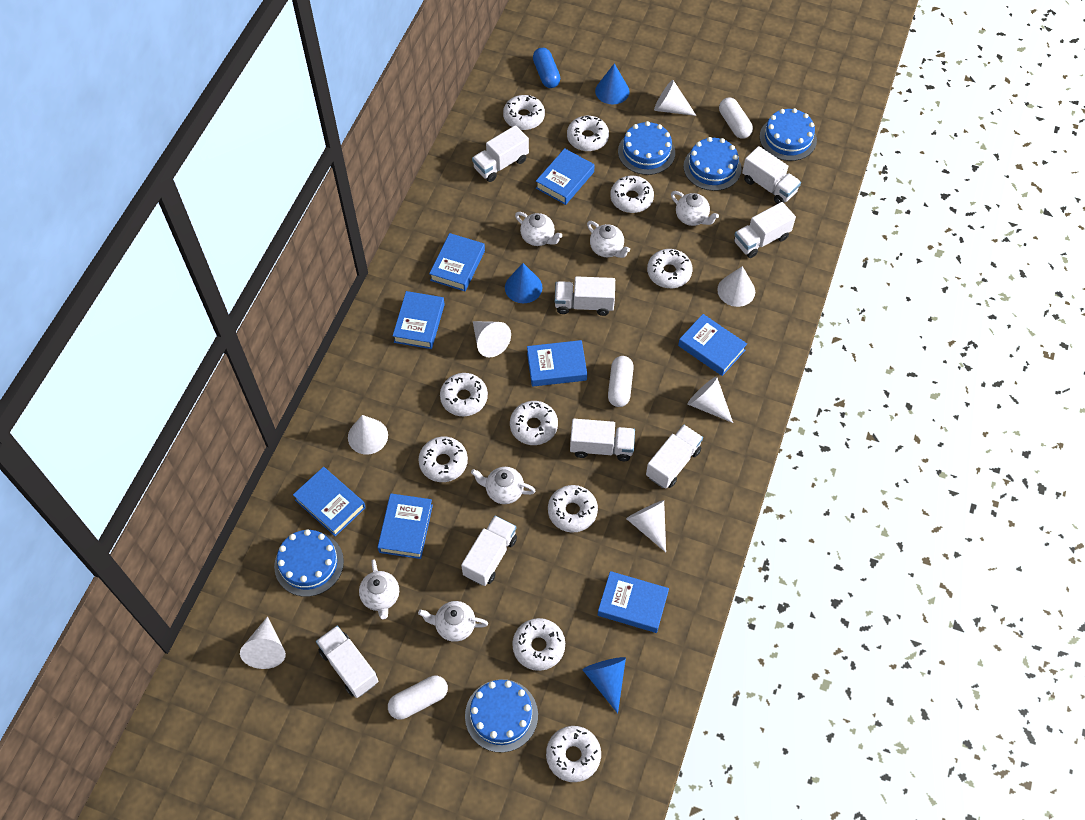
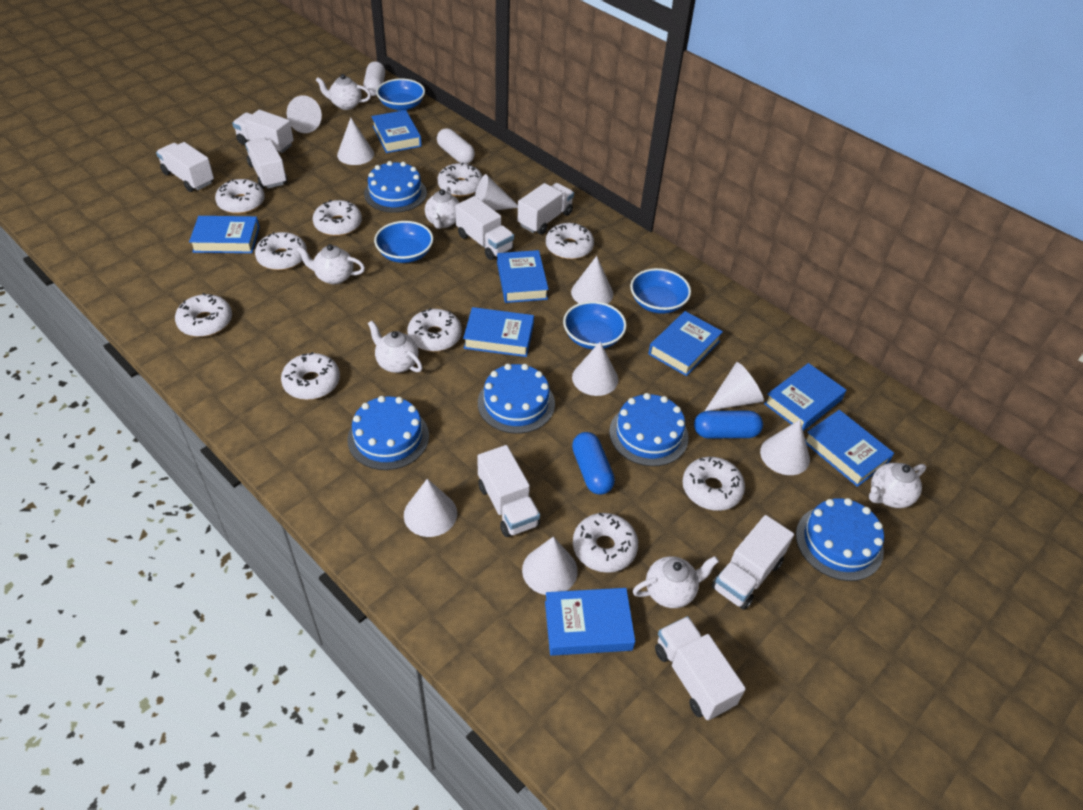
blue bowl: none = 0 -> [374,221,433,263] [376,78,425,111] [563,301,627,349] [630,268,691,314] = 4
blue capsule: [533,48,561,88] = 1 -> [572,432,615,495] [694,411,763,438] = 2
blue cone: [505,263,543,303] [583,657,626,713] [595,63,630,105] = 3 -> none = 0
white capsule: [388,676,448,720] [608,356,634,407] [719,98,753,139] = 3 -> [363,61,385,96] [437,128,475,164] = 2
white cone: [240,616,286,669] [348,415,388,455] [473,321,511,357] [626,500,666,552] [654,80,697,116] [688,377,733,423] [717,266,755,307] = 7 -> [287,95,322,133] [337,118,374,165] [404,479,457,537] [474,174,518,211] [522,537,578,595] [571,256,613,304] [572,342,618,396] [705,362,764,411] [760,420,810,475] = 9

